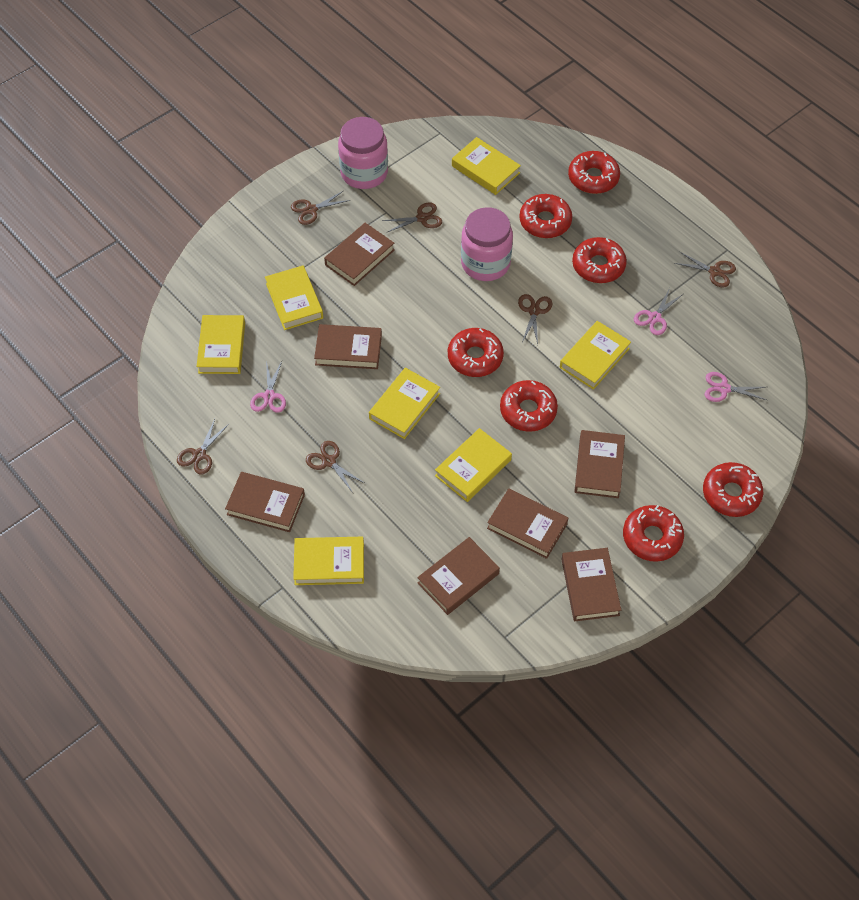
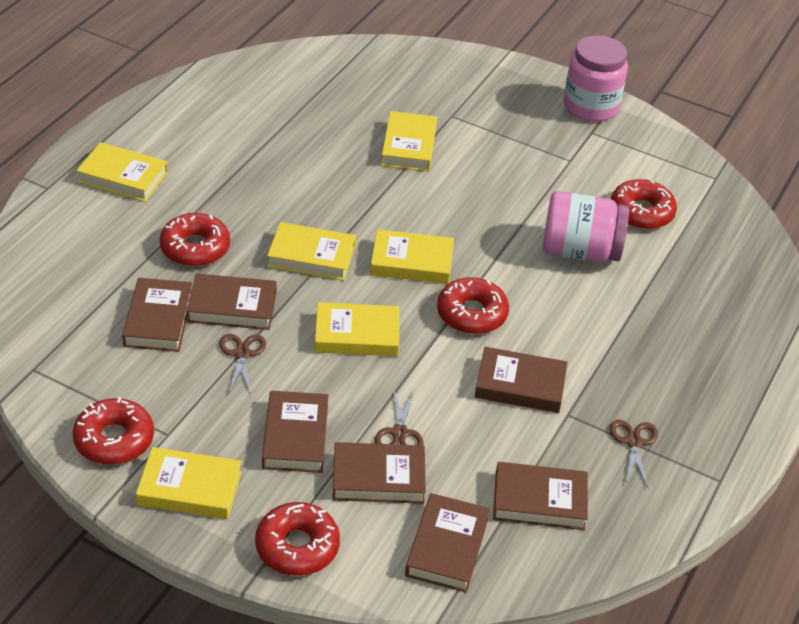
brown scissors: [177,419,229,474] [291,191,350,225] [306,441,366,493] [382,203,442,233] [518,294,553,344] [674,251,736,288] = 6 -> [219,334,266,395] [374,389,424,445] [610,420,658,488] = 3
pink scissors: [250,361,286,413] [634,288,683,335] [705,372,767,402] = 3 -> none = 0
red donut: [448,328,504,377] [500,380,558,432] [519,194,572,238] [568,151,620,194] [572,237,627,283] [623,505,684,562] [703,462,763,517] = 7 -> [72,397,154,465] [160,213,230,267] [255,502,340,576] [437,277,509,334] [611,179,677,229] = 5
yellow book: [196,315,245,374] [265,266,323,330] [293,537,364,585] [369,368,440,439] [435,428,512,502] [452,137,521,195] [560,321,631,390] = 7 -> [76,142,168,202] [136,447,242,519] [267,222,356,281] [315,302,399,356] [370,229,454,284] [381,111,437,172] = 6

